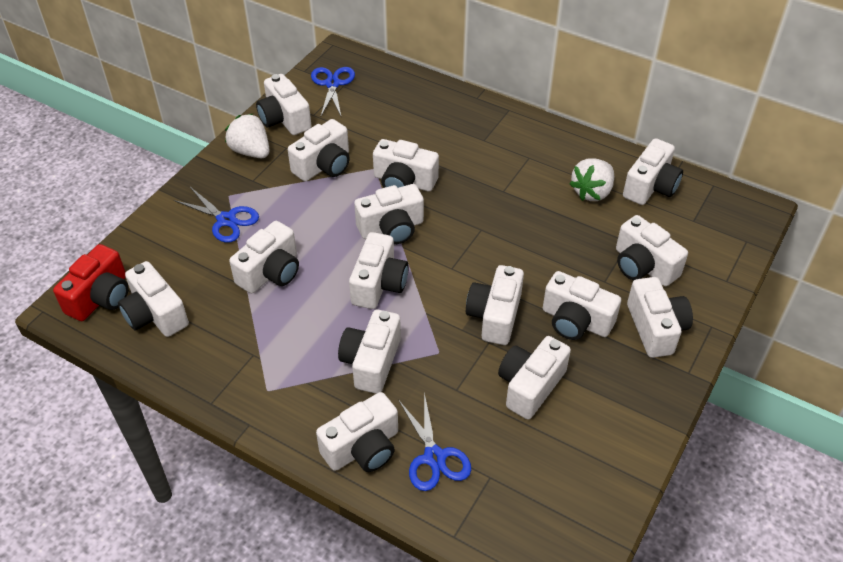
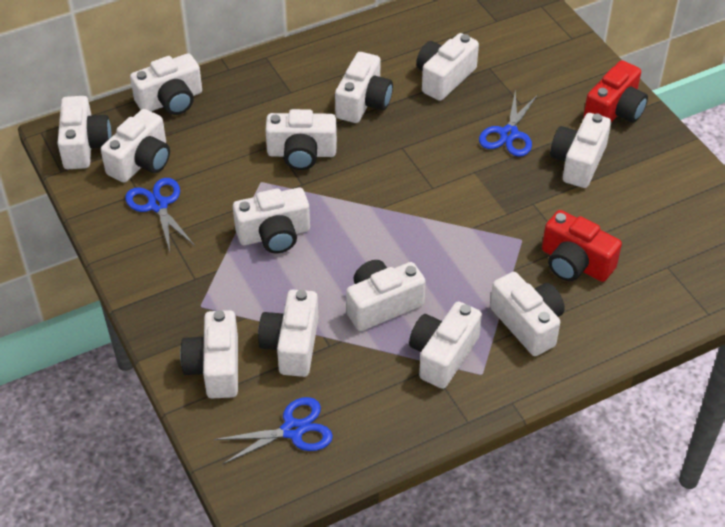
red camera: [53,244,128,321] = 1 -> [542,210,622,282] [583,60,648,123] = 2
white camera: [118,261,189,337] [229,221,299,293] [256,74,312,135] [288,119,350,181] [316,392,398,472] [338,310,401,394] [349,232,409,309] [354,184,424,244] [373,139,439,191] [466,265,524,345] [498,336,571,419] [543,271,621,340] [616,215,688,286] [623,138,683,205] [627,277,693,358] = 15 -> [57,96,111,169] [101,109,170,182] [130,53,202,115] [180,310,238,398] [233,188,310,253] [258,290,318,377] [265,109,337,170] [335,52,393,123] [346,260,426,331] [409,301,482,389] [416,33,479,101] [490,272,565,356] [550,113,611,188] = 13
white strawberry: [225,114,270,158] [570,158,614,201] = 2 -> none = 0

